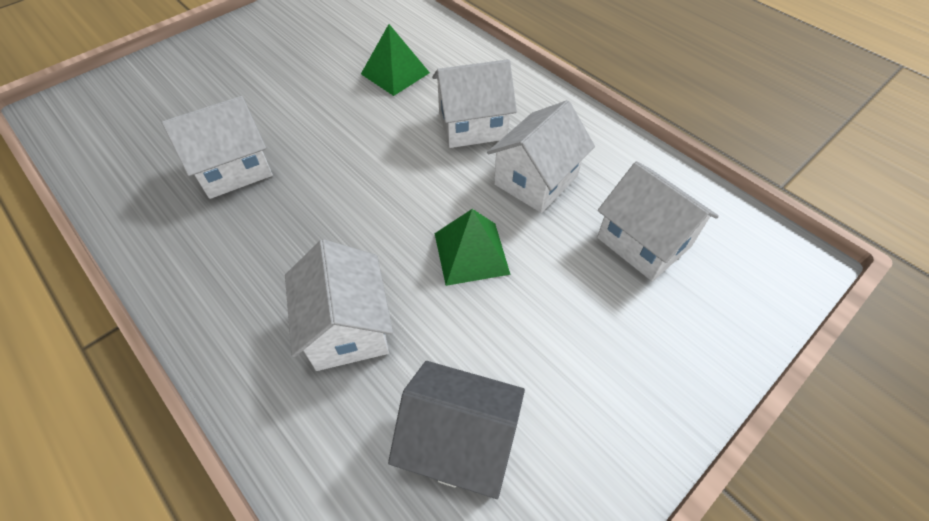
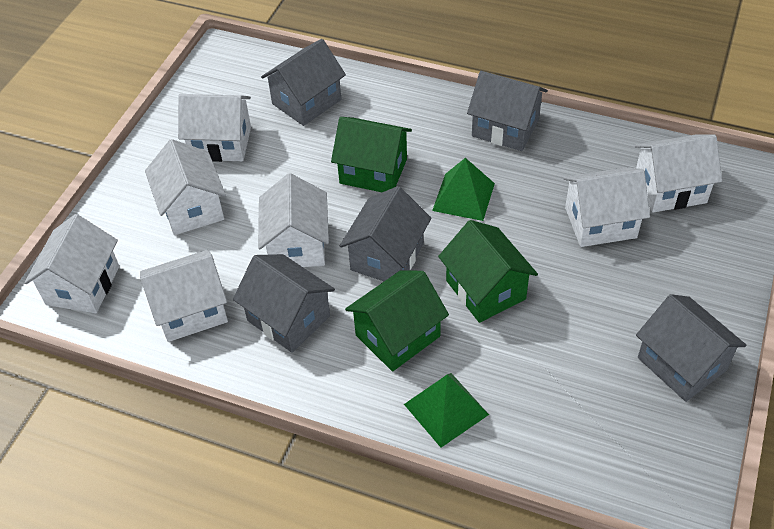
green house: none = 0 -> [331,117,412,192] [345,270,449,372] [438,220,538,323] = 3
grey house: [388,361,525,499] = 1 -> [233,254,335,353] [261,39,346,126] [340,186,431,281] [467,71,548,151] [636,294,746,402] = 5
white house: [162,96,273,199] [285,239,393,371] [432,59,517,148] [487,100,595,213] [597,161,719,281] = 5 -> [24,214,119,313] [140,250,228,342] [145,139,226,235] [178,94,251,162] [258,173,329,267] [564,167,650,247] [635,134,722,213] = 7

